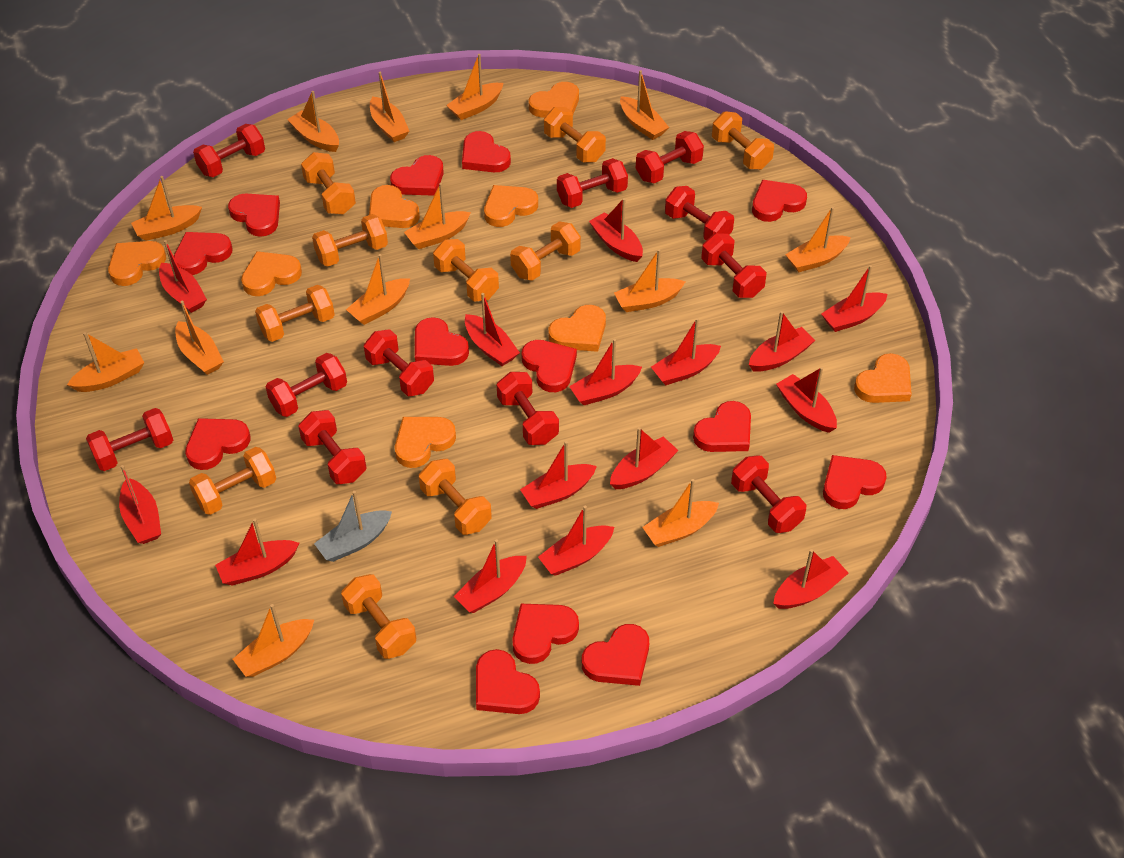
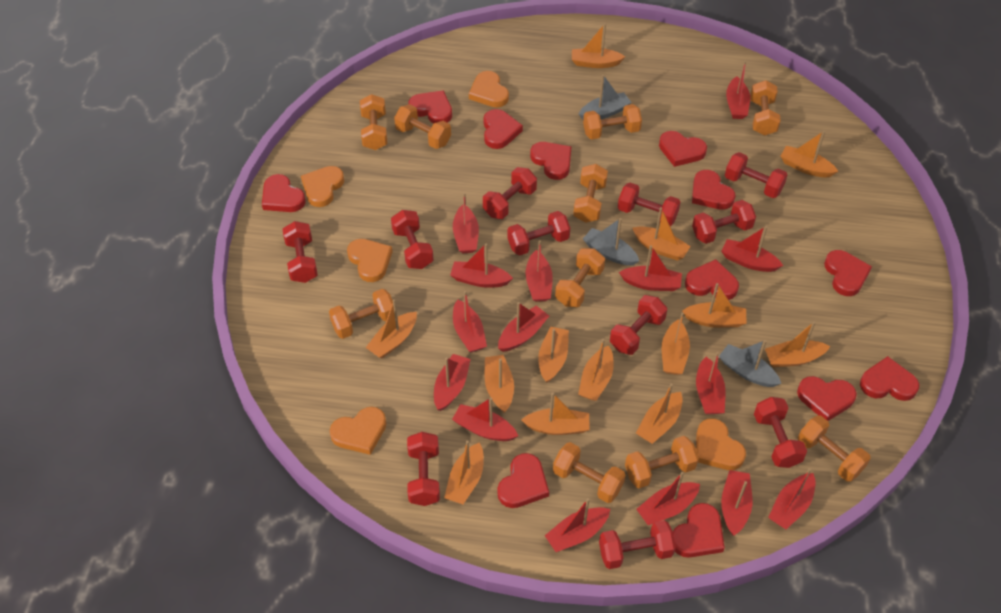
grey boat: [314,491,392,562] = 1 -> [579,75,632,120] [583,218,639,266] [719,340,781,387] = 3
orange heart: [108,241,166,286] [241,251,302,296] [369,185,420,228] [395,417,456,468] [484,185,538,227] [529,82,579,118] [548,305,606,352] [854,353,912,403] = 8 -> [301,166,344,207] [330,407,386,455] [347,239,393,282] [469,71,509,107] [696,418,746,470] = 5
red heart: [174,232,233,275] [185,418,250,470] [228,194,280,237] [390,155,444,196] [415,317,469,366] [462,131,511,172] [476,649,540,714] [512,604,579,664] [521,340,577,392] [582,624,649,686] [693,401,751,452] [752,180,807,222] [823,455,887,509] = 13 -> [262,174,306,212] [408,90,452,123] [484,109,523,149] [497,453,549,508] [530,142,572,180] [659,131,707,167] [673,503,725,558] [685,259,739,300] [692,170,736,210] [797,376,857,421] [824,250,872,296] [860,356,919,401] = 12

